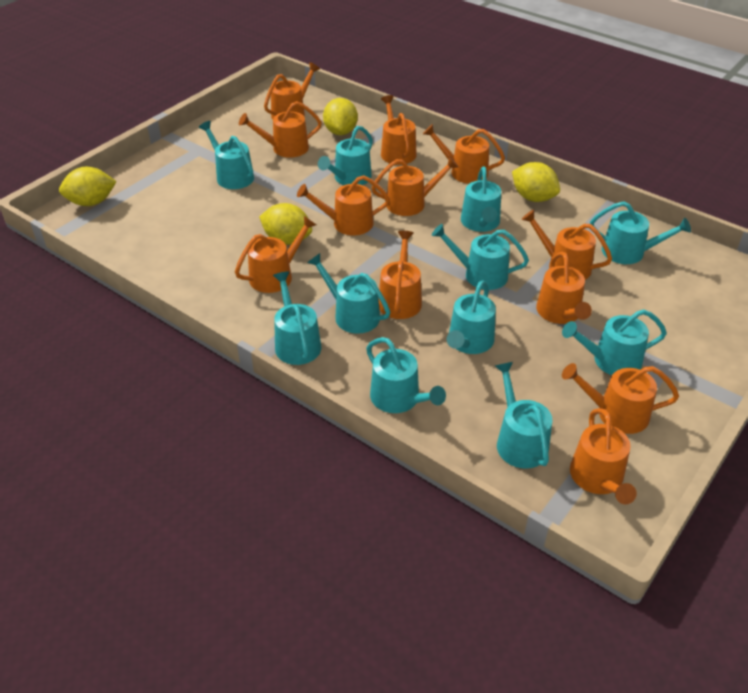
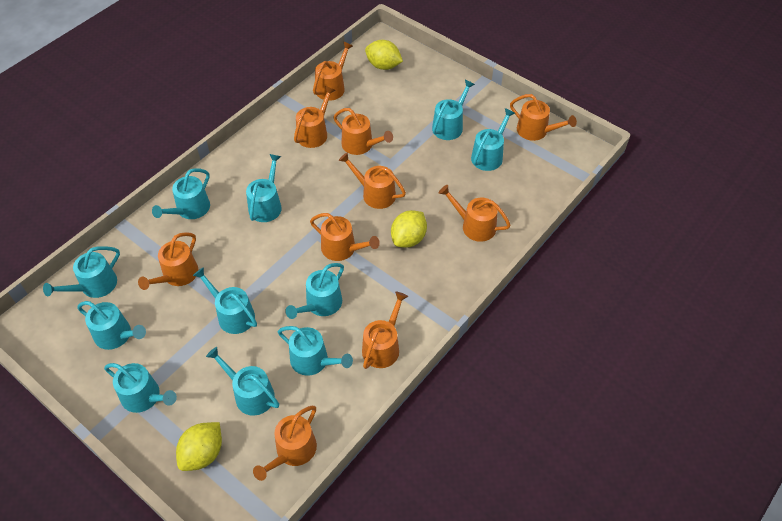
orange watering can: [235,216,316,293] [239,101,322,158] [264,62,320,120] [297,175,390,235] [371,156,458,216] [379,231,422,319] [381,95,417,165] [423,124,505,184] [521,210,612,280] [536,252,592,324] [562,363,679,434] [570,408,637,505] = 12 -> [138,232,198,290] [253,406,317,481] [294,86,335,148] [310,213,380,261] [313,42,353,101] [333,108,393,155] [339,152,406,209] [362,291,408,369] [439,185,511,242] [510,94,577,141] = 10
yellow lemon: [59,167,117,206] [259,203,312,245] [323,98,358,135] [512,162,560,202] = 4 -> [176,422,222,471] [365,40,403,70] [391,210,427,248] = 3

